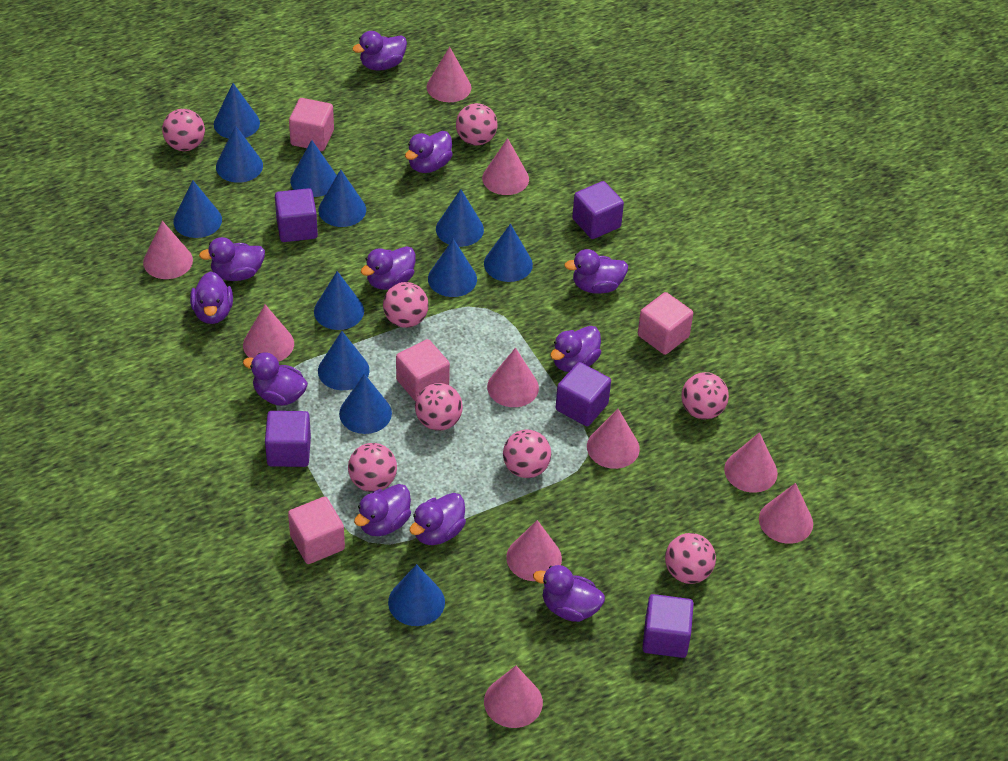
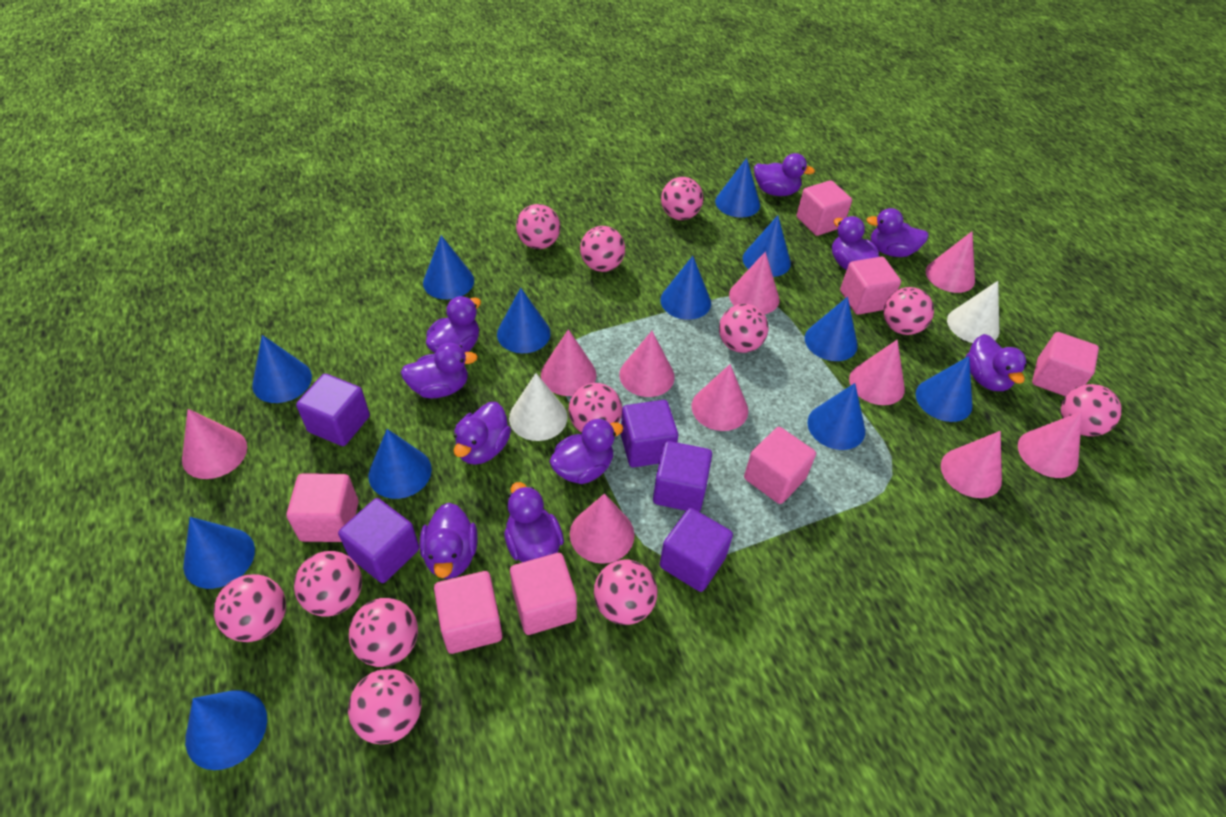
pink ball: [162,109,205,151] [348,443,397,492] [383,282,428,328] [415,383,463,431] [456,103,497,145] [503,429,551,478] [665,533,716,584] [681,372,729,419] = 8 -> [214,574,286,642] [294,551,362,617] [348,669,422,744] [349,598,418,667] [516,204,560,249] [569,383,622,433] [580,226,625,272] [594,560,657,625] [661,177,703,220] [719,304,769,353] [884,287,934,335] [1061,384,1122,436] = 12
pink cube: [288,497,345,564] [289,98,334,151] [396,339,450,402] [638,292,693,355] = 4 -> [286,473,359,542] [434,571,502,654] [510,553,577,635] [744,427,816,504] [797,180,852,236] [840,257,901,315] [1032,332,1099,396] = 7
purple duck: [190,271,233,324] [199,237,265,281] [243,352,308,405] [352,31,407,71] [354,484,411,536] [361,246,415,290] [405,131,453,173] [409,493,466,545] [533,565,605,622] [550,326,601,372] [564,249,628,294] = 11 -> [400,343,478,398] [420,503,478,579] [426,296,481,353] [454,402,511,465] [504,482,564,562] [549,419,623,484] [754,153,815,196] [832,216,880,270] [866,208,929,257] [966,334,1027,391] = 10
white cone: none = 0 -> [509,373,568,441] [947,281,999,343] = 2

